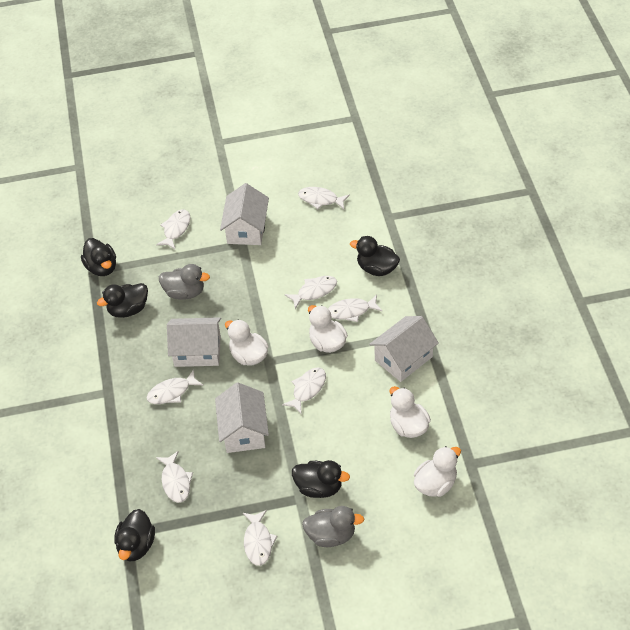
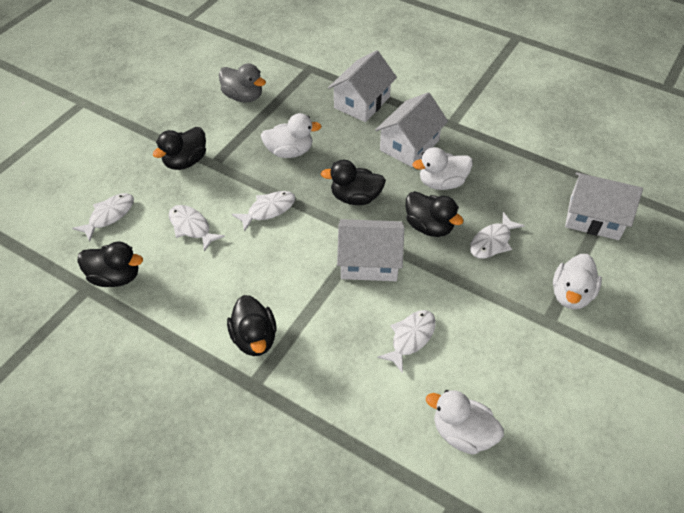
grey duck: [159,264,210,299] [302,506,364,547] = 2 -> [219,63,266,102] = 1
white fish: [147,369,203,404] [156,210,191,249] [156,451,193,503] [243,510,277,566] [282,367,326,414] [285,276,337,309] [298,187,350,209] [328,295,382,322] = 8 -> [72,193,134,241] [169,205,225,252] [232,191,295,232] [377,310,436,373] [470,212,525,258] = 5

